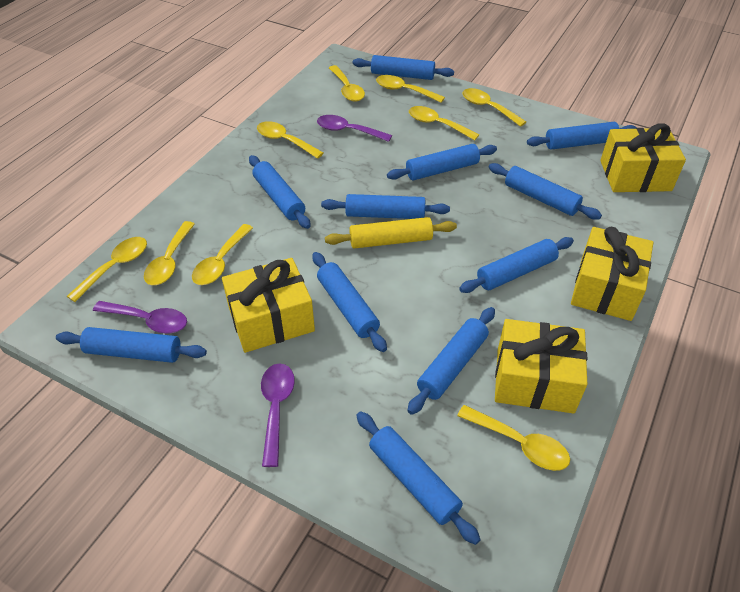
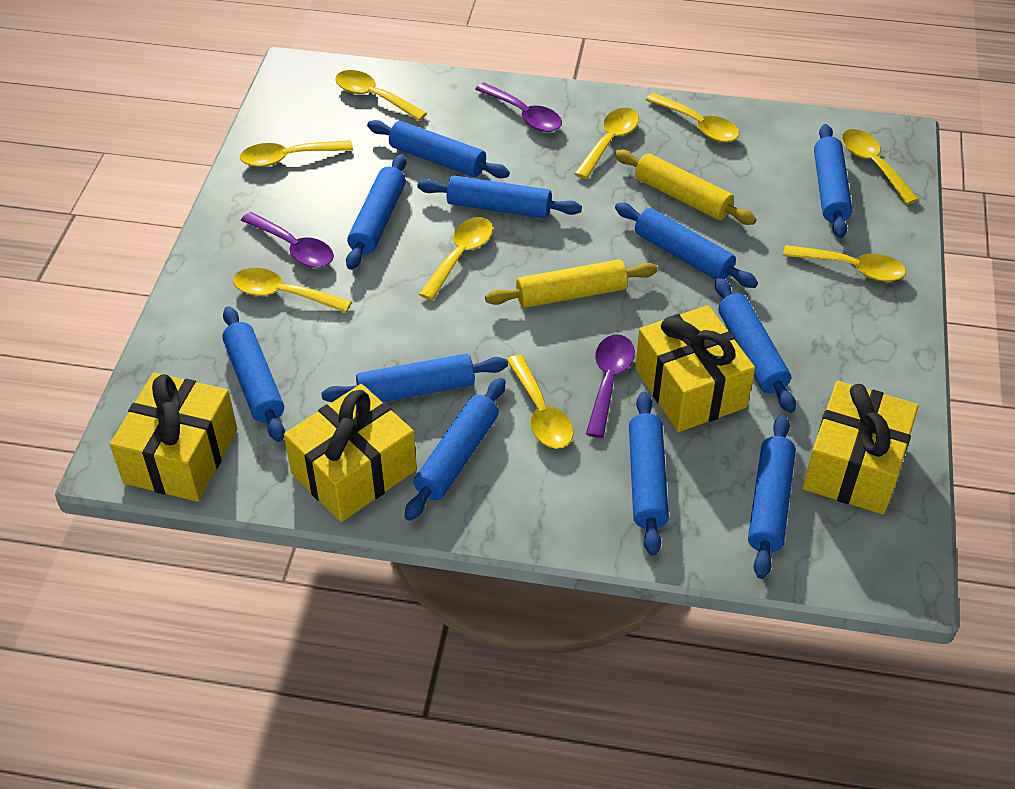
yellow rolling pin: [325,217,457,249] = 1 -> [485,260,658,308] [615,150,756,225] = 2

